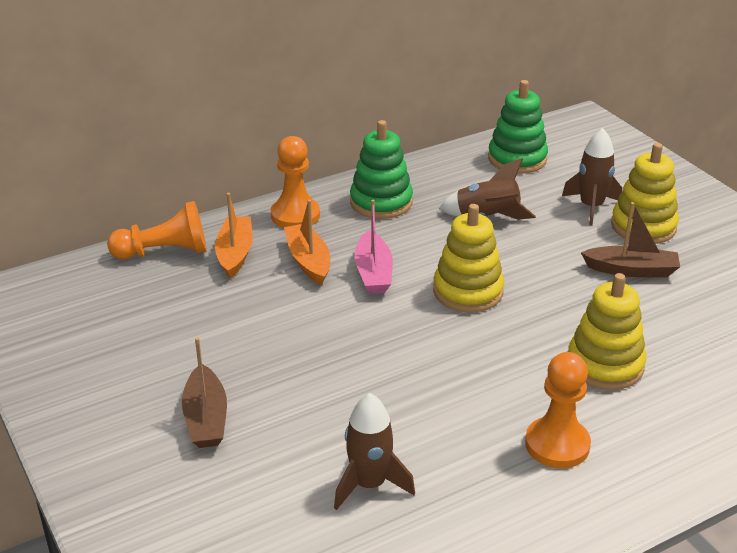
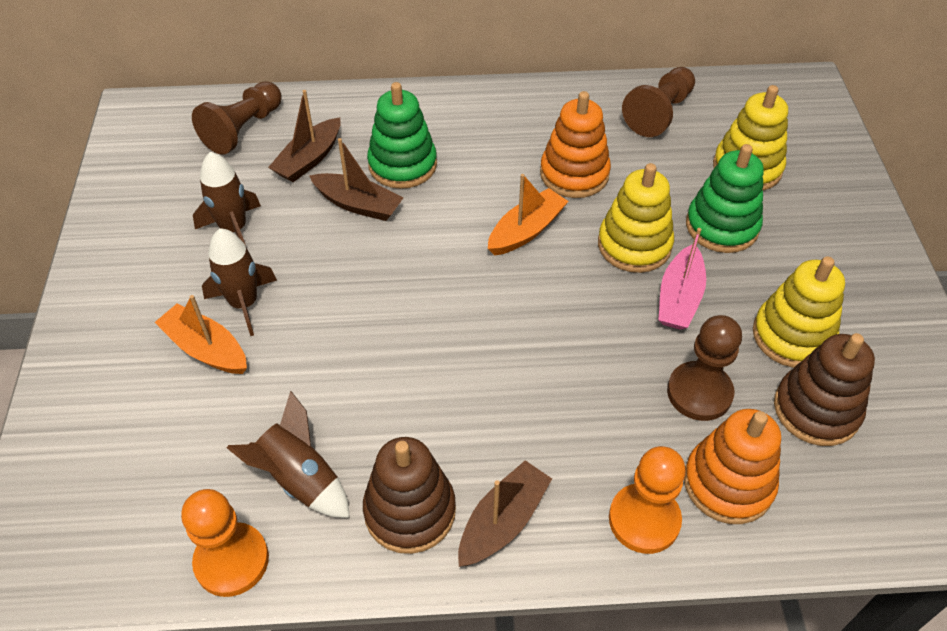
brown boat: [182,337,227,448] [581,202,680,277] = 2 -> [268,90,341,182] [310,138,403,221] [458,460,552,567] = 3
brown pawn: none = 0 -> [192,81,282,155] [622,67,695,137] [667,315,742,421] = 3
brown stacking toy: none = 0 -> [363,437,456,554] [774,333,875,446] = 2
orange pawn: [107,201,207,259] [271,136,320,228] [525,352,591,468] = 3 -> [181,489,269,597] [609,446,686,554] = 2
orange stacking toy: none = 0 -> [540,91,611,198] [684,409,781,524] = 2

